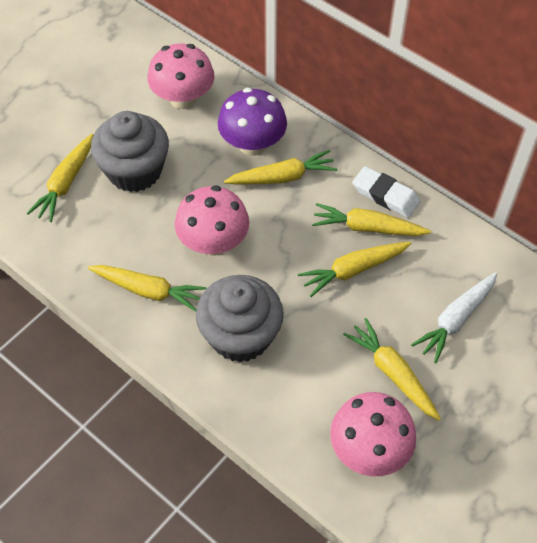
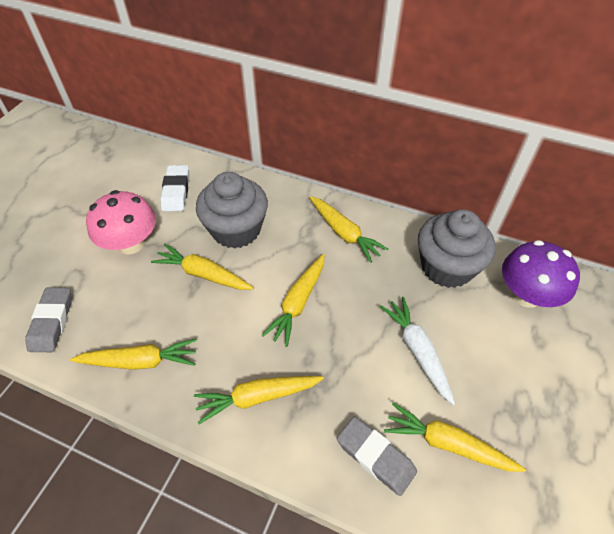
grey eraser: none = 0 -> [25,288,72,352] [337,416,417,496] = 2
pink mushroom: [148,43,215,109] [175,185,249,255] [330,392,416,477] = 3 -> [86,190,156,255] = 1

